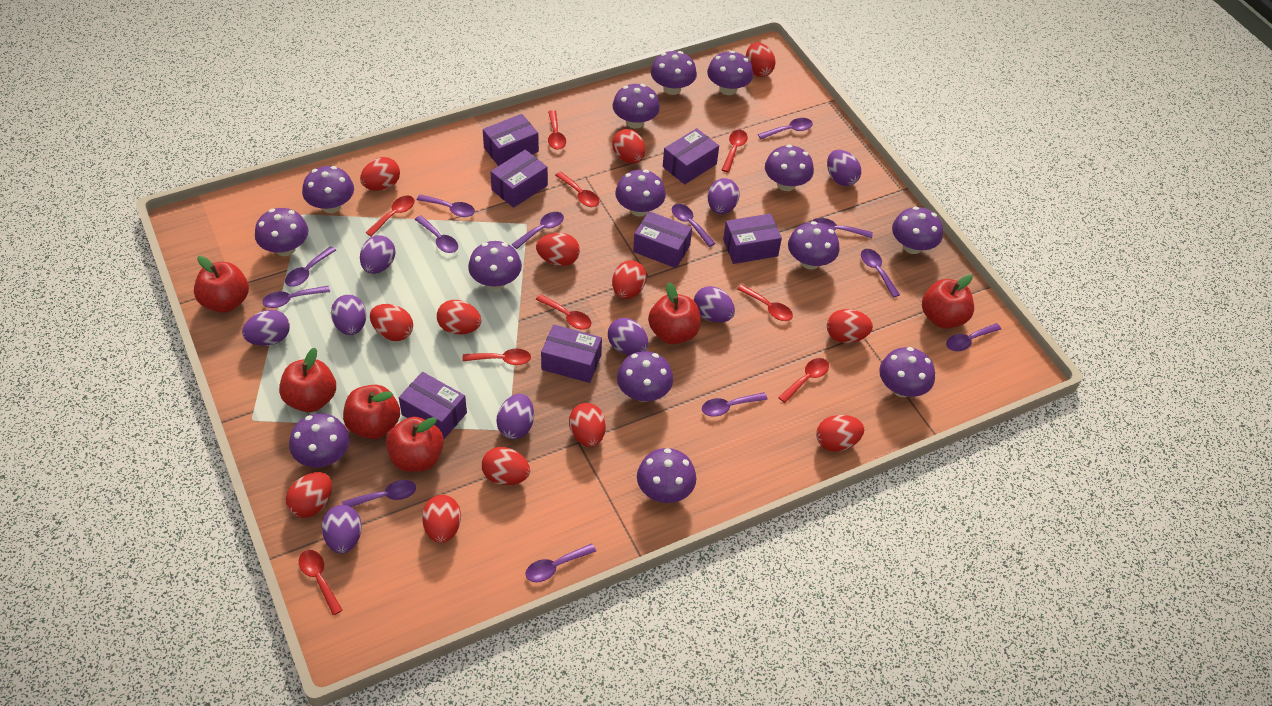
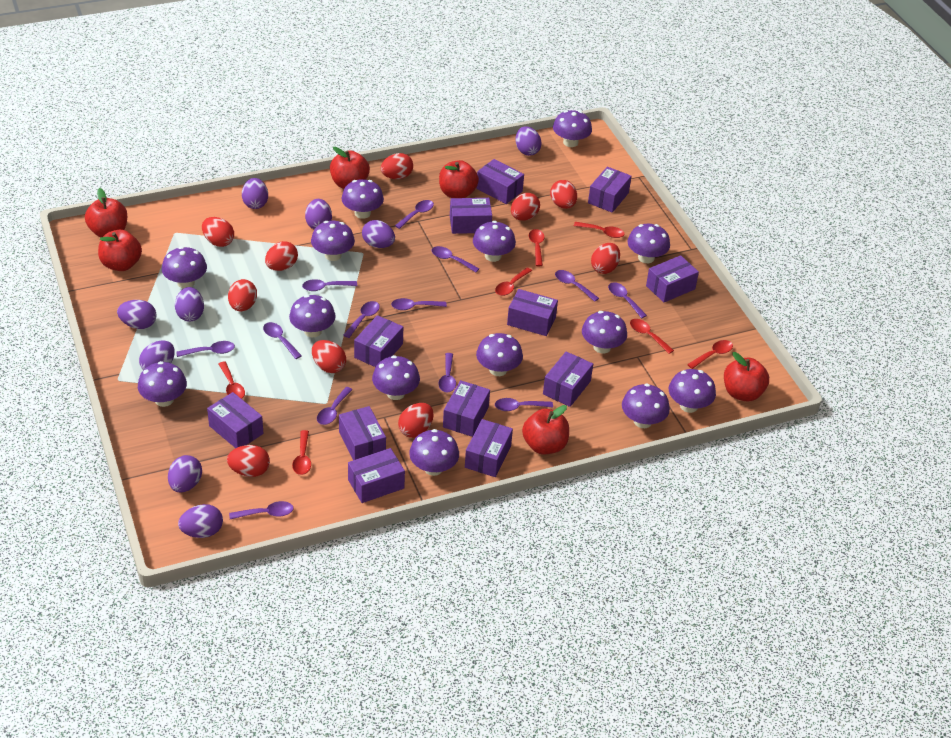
purple box: [399,372,467,439] [483,114,539,166] [490,150,548,208] [541,324,602,383] [633,211,692,268] [663,128,719,184] [723,213,782,264] = 7 -> [207,392,263,448] [339,406,386,460] [348,448,405,503] [354,315,403,367] [443,380,490,437] [450,198,492,234] [465,419,513,477] [476,159,524,204] [507,289,558,336] [543,352,593,407] [588,167,631,213] [646,255,699,302] = 12
red egg: [286,472,332,518] [360,157,400,191] [370,304,413,341] [422,495,461,543] [437,300,481,335] [482,447,530,485] [536,233,580,266] [569,403,606,447] [612,129,645,163] [612,260,647,299] [746,42,776,77] [816,415,864,452] [827,309,873,343] = 13 -> [202,217,234,247] [227,445,270,477] [228,279,257,311] [265,241,298,271] [312,340,346,373] [381,153,413,179] [398,403,434,438] [511,193,540,221] [550,180,577,209] [591,243,620,274] = 10
red spoon: [299,550,343,615] [365,196,415,237] [462,348,531,365] [536,294,591,330] [548,110,566,150] [555,172,599,207] [722,130,748,173] [737,284,793,321] [778,358,829,403] = 9 -> [218,361,245,399] [292,430,311,475] [495,268,532,296] [529,229,545,266] [574,222,625,238] [630,319,674,354] [687,340,733,369] = 7

